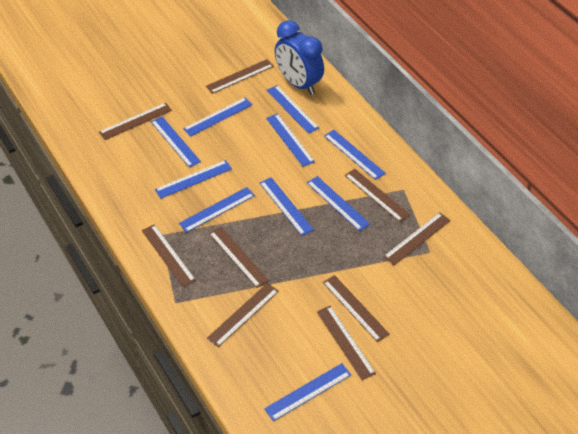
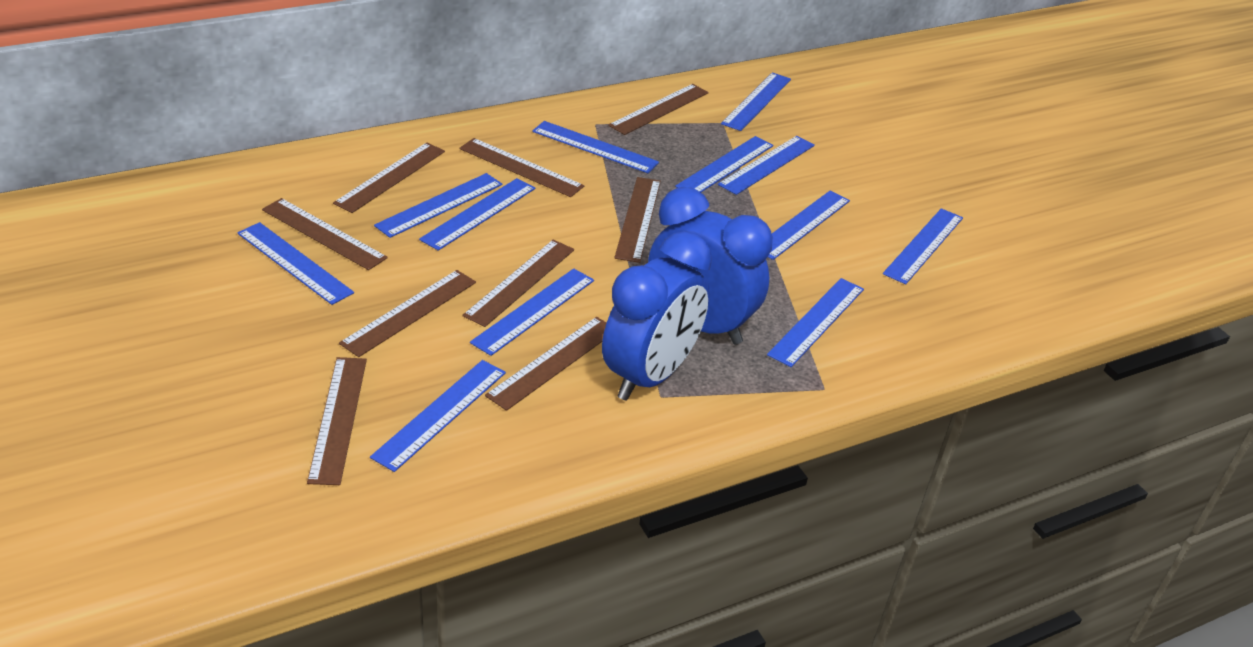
blue clock: [275,20,324,95] = 1 -> [602,231,712,401] [648,187,773,345] = 2
blue ruler: [151,116,201,168] [155,160,232,199] [179,187,255,233] [183,97,253,137] [260,177,314,236] [264,363,351,421] [266,114,315,167] [267,85,319,134] [307,176,370,231] [324,130,386,180] = 10 -> [237,222,354,305] [370,360,506,472] [374,173,502,238] [419,178,535,251] [470,269,594,356] [532,121,659,173] [675,136,773,192] [718,136,815,195] [721,72,791,131] [767,278,864,367] [768,191,850,260] [883,208,963,284] = 12

